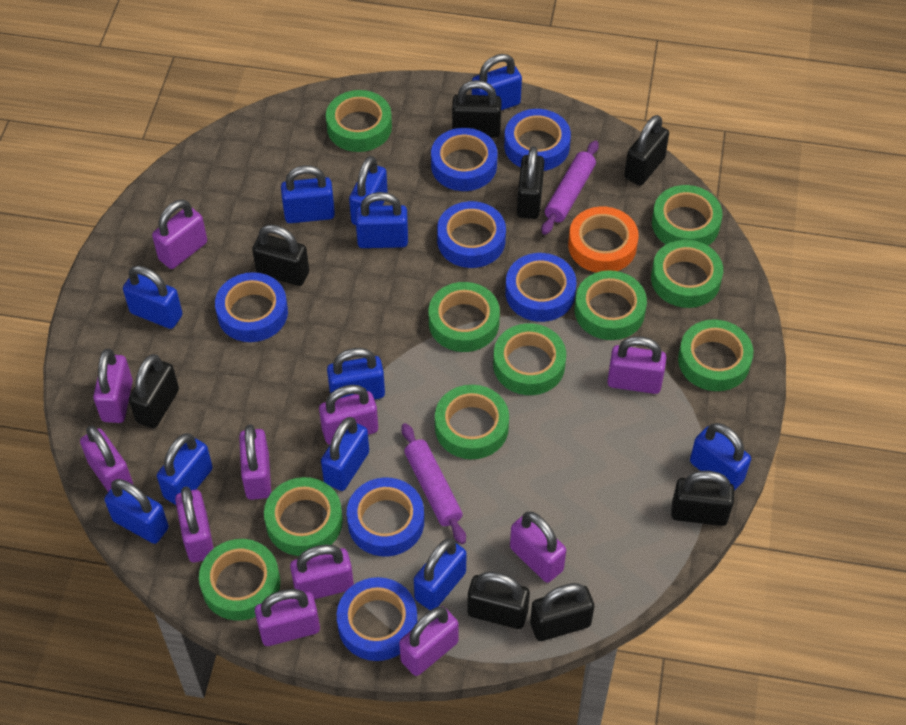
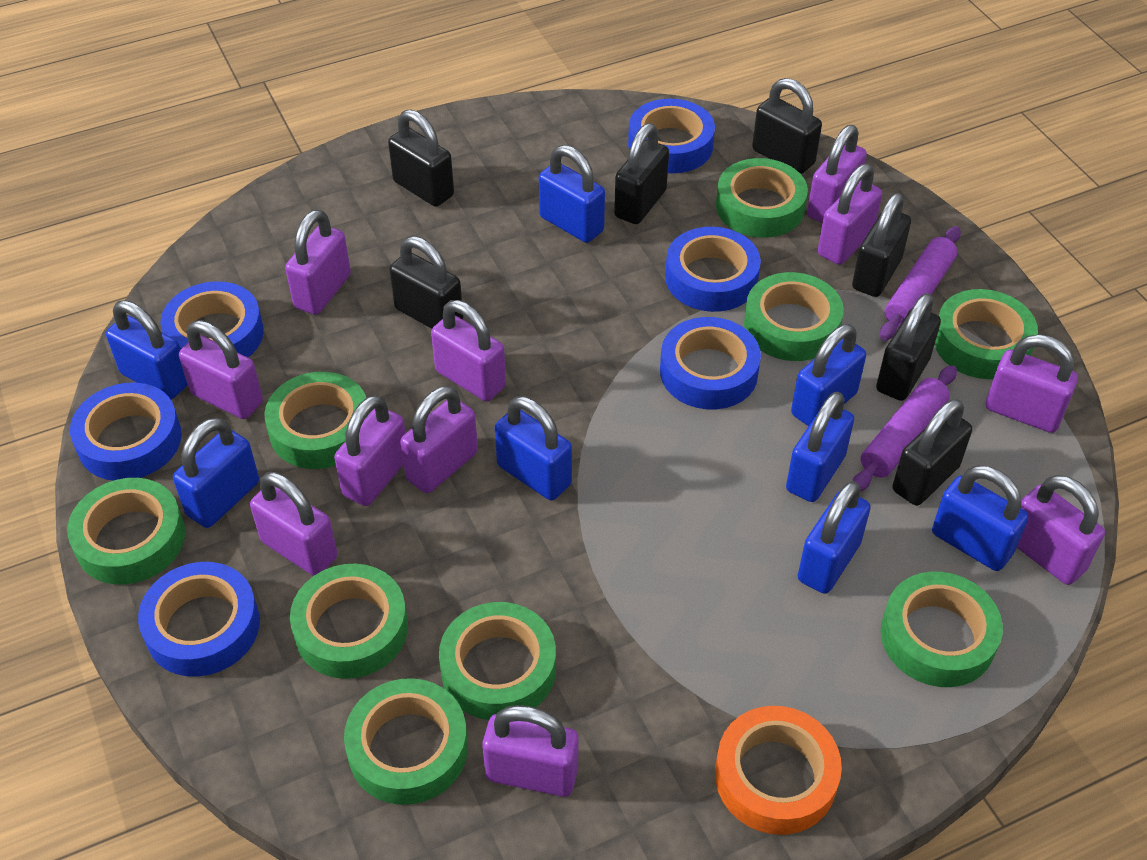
black padlock: [129,354,179,428] [252,225,309,286] [452,80,502,138] [467,572,530,629] [517,146,544,219] [530,583,594,641] [624,115,669,186] [671,471,734,526] = 8 -> [388,109,454,207] [390,236,463,329] [614,123,669,224] [752,78,822,174] [852,193,911,297] [876,293,941,401] [893,399,972,506] = 7
blue padlock: [104,479,169,544] [123,266,182,329] [157,433,213,505] [281,165,335,223] [321,417,369,491] [327,348,385,399] [349,156,388,225] [356,192,408,248] [414,538,466,610] [472,54,522,110] [690,423,751,491] = 11 -> [106,300,188,399] [173,418,259,528] [495,396,572,500] [539,145,605,243] [786,392,854,502] [791,324,866,426] [798,481,871,594] [932,465,1029,571] = 8
blue tape: [215,272,288,342] [337,577,417,661] [347,478,424,556] [431,128,497,191] [437,201,506,268] [504,109,571,171] [505,253,576,322] = 7 -> [70,383,182,481] [138,562,260,677] [161,281,264,357] [628,99,715,173] [660,317,761,409] [665,227,761,312] = 6
green tape: [199,539,280,621] [264,477,343,556] [326,90,392,152] [428,282,500,352] [435,385,509,459] [493,323,566,395] [575,270,647,340] [651,239,723,308] [652,185,723,246] [678,319,753,391] = 10 -> [67,478,185,585] [264,372,370,469] [290,564,408,679] [344,678,468,805] [439,602,556,720] [716,158,808,238] [744,272,844,361] [881,572,1003,687] [935,289,1038,379] = 9

